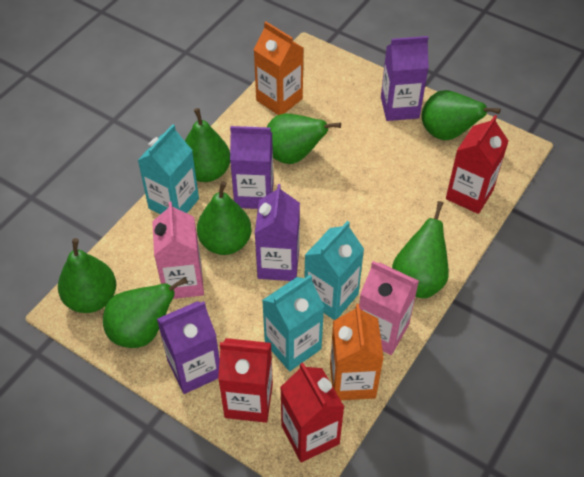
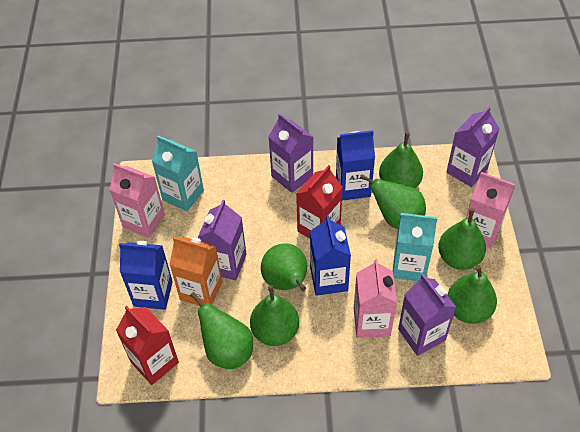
blue carton: none = 0 -> [119,241,173,310] [310,215,351,296] [336,130,375,201] = 3
orange carton: [253,21,303,115] [330,304,384,400] = 2 -> [169,237,222,306] = 1
pink carton: [152,202,204,299] [359,261,419,355] = 2 -> [109,163,165,238] [354,259,397,338] [466,172,515,248] = 3
red carton: [218,338,273,423] [280,363,344,463] [446,115,509,214] = 3 -> [116,306,179,385] [296,165,343,239] = 2
turquoise carton: [137,124,199,214] [262,275,324,371] [304,221,364,320] = 3 -> [152,135,204,212] [393,213,438,281] = 2

